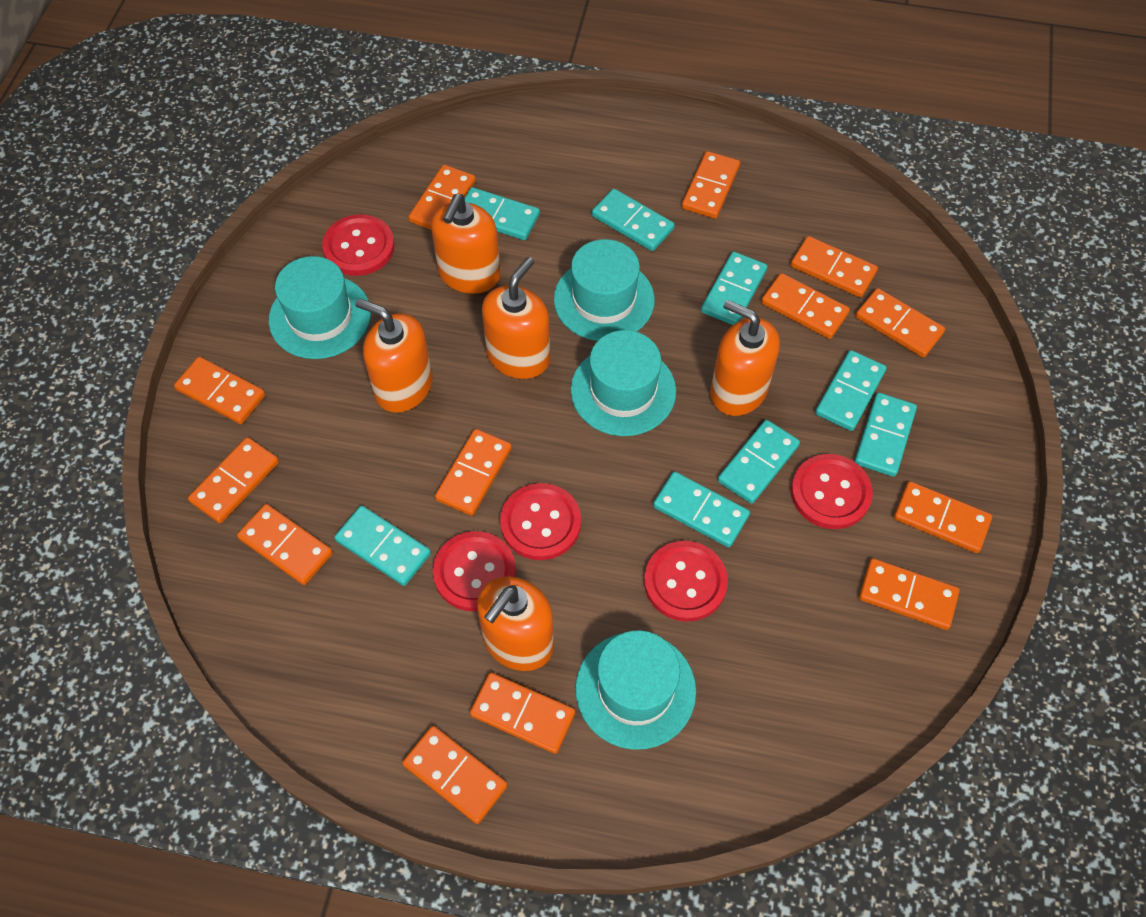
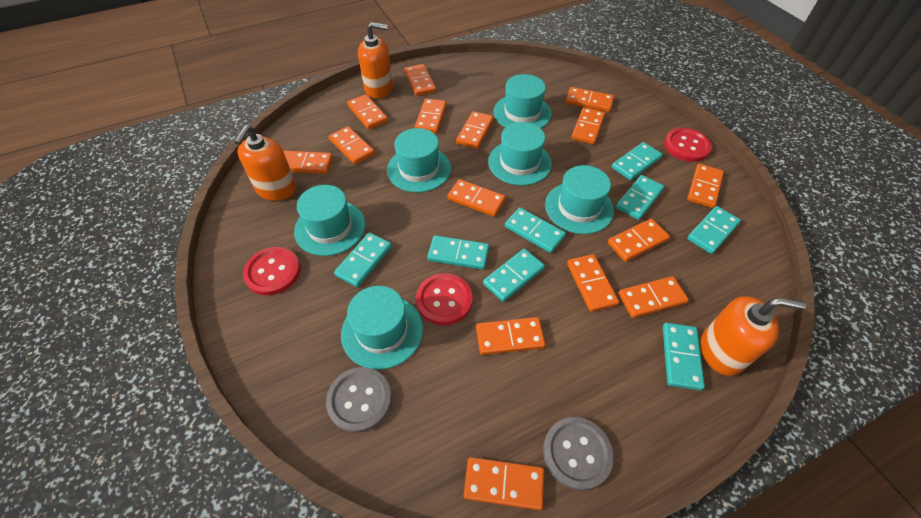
grey button: none = 0 -> [326,367,392,433] [543,417,614,491] = 2
orange domino: [174,357,265,424] [188,437,279,523] [237,504,333,585] [402,726,508,824] [409,165,476,230] [435,429,512,516] [470,673,575,754] [682,151,740,219] [761,273,850,339] [791,236,878,297] [855,288,945,358] [859,558,960,630] [894,481,992,553] = 13 -> [283,151,333,174] [329,126,375,165] [347,94,388,129] [404,64,436,96] [415,98,447,134] [447,179,506,217] [456,111,494,149] [464,457,544,510] [476,317,546,355] [566,87,614,112] [567,254,619,312] [571,107,605,144] [608,219,670,262] [618,276,689,318] [687,163,724,208] = 15
orange soap dispenser: [355,298,433,413] [431,194,500,294] [477,576,554,671] [482,257,550,379] [710,300,780,416] = 5 -> [234,125,296,201] [358,22,393,99] [700,296,806,376] = 3
red button: [322,214,395,276] [433,531,516,611] [500,483,581,560] [644,541,728,622] [791,454,873,529] = 5 -> [243,247,300,295] [416,273,473,325] [664,128,712,162] = 3
turquoise hat: [269,256,371,359] [554,239,655,341] [571,330,676,436] [576,630,696,750] = 4 -> [294,185,365,256] [341,286,423,370] [387,128,451,192] [488,122,552,186] [493,74,551,128] [545,165,614,234] = 6

